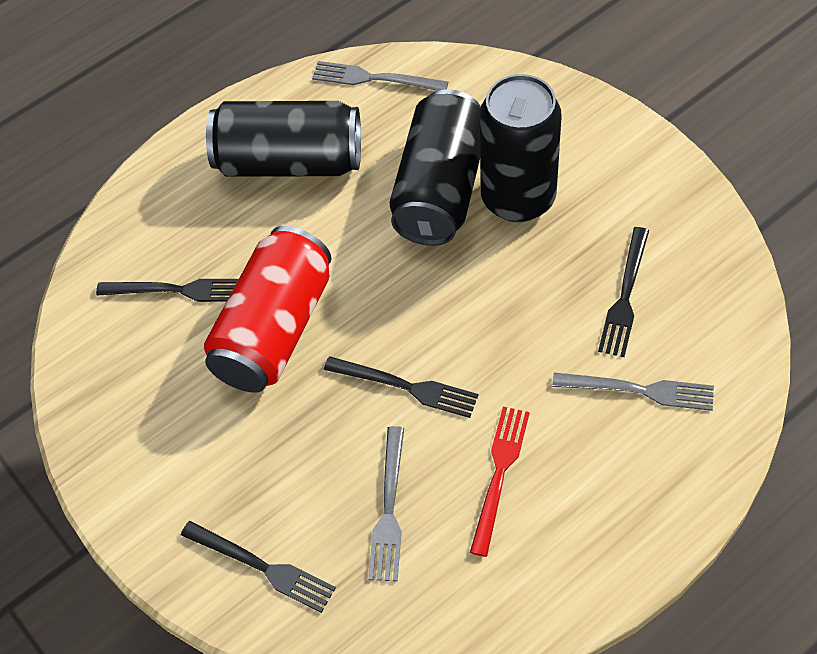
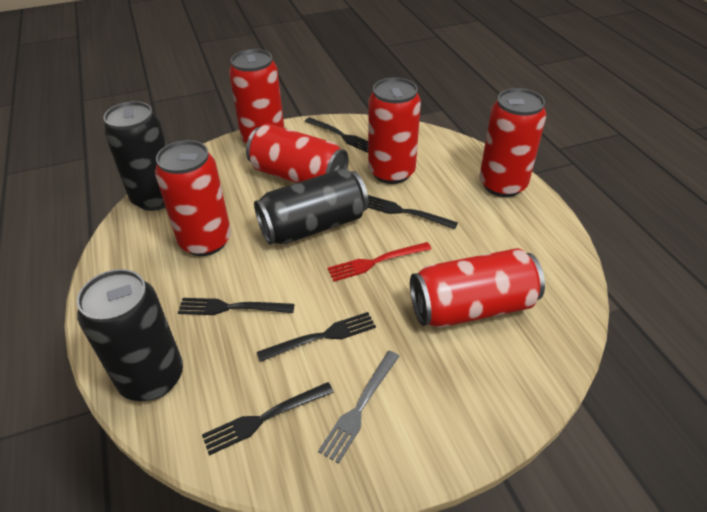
black fork: [96,279,238,302] [181,521,336,613] [324,356,478,418] [598,227,649,357] = 4 -> [178,298,294,315] [202,382,334,455] [257,312,376,362] [305,117,368,153] [368,195,458,229] = 5
grey fork: [312,61,448,91] [368,426,404,581] [552,373,714,411] = 3 -> [318,351,399,464] = 1
red can: [204,226,332,393] = 1 -> [155,140,231,256] [229,49,284,143] [246,123,348,183] [368,77,421,184] [410,248,545,328] [479,88,546,197] = 6

